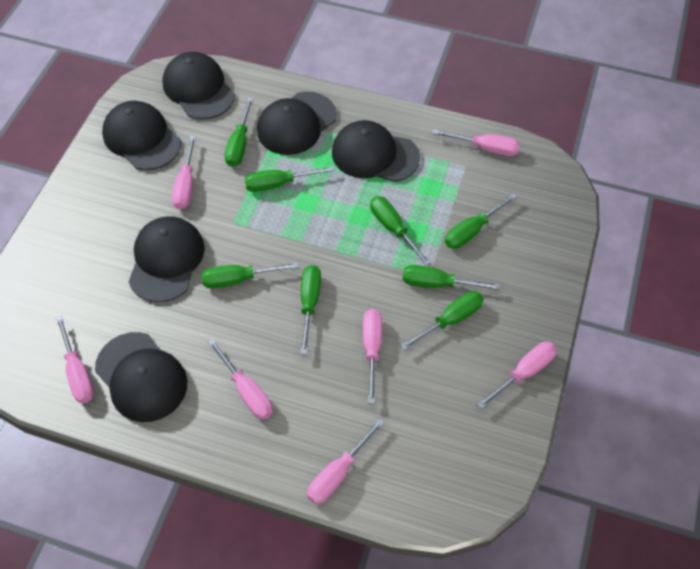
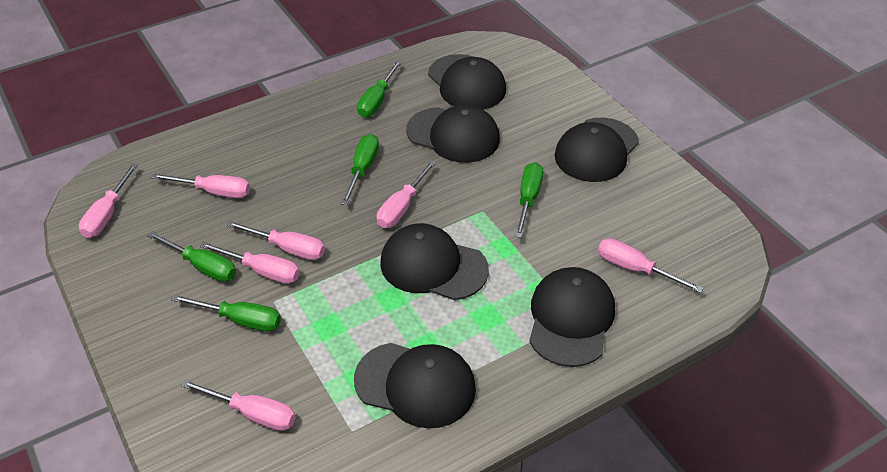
green screwdriver: [201,262,298,288] [225,97,253,167] [245,166,334,192] [300,265,321,354] [370,196,431,266] [401,291,483,351] [403,265,500,290] [445,194,517,249] = 8 -> [147,231,236,282] [171,294,281,331] [341,134,379,205] [357,60,402,117] [515,162,543,238] = 5

